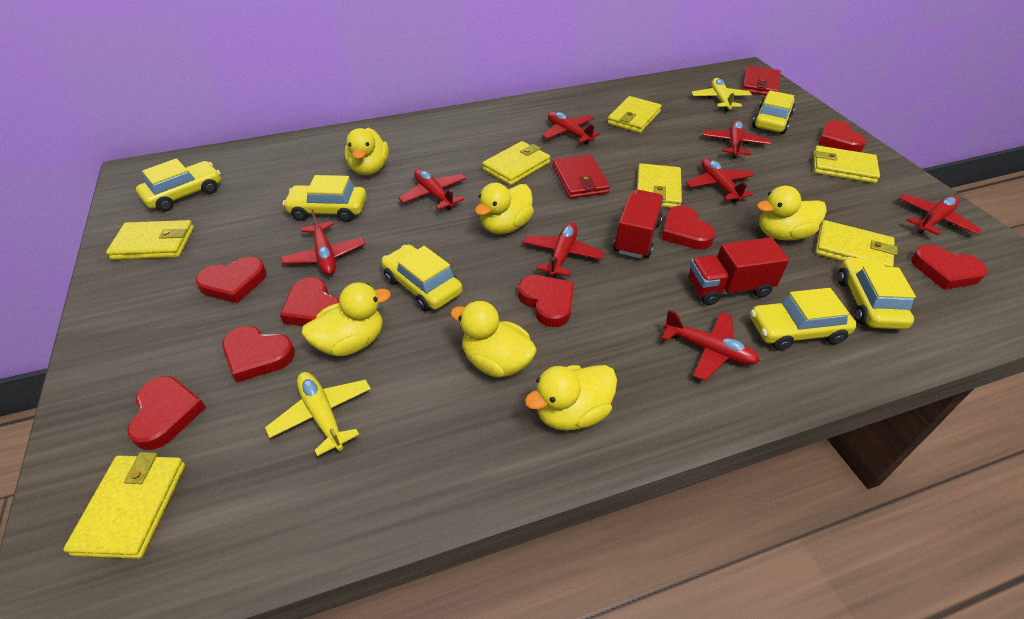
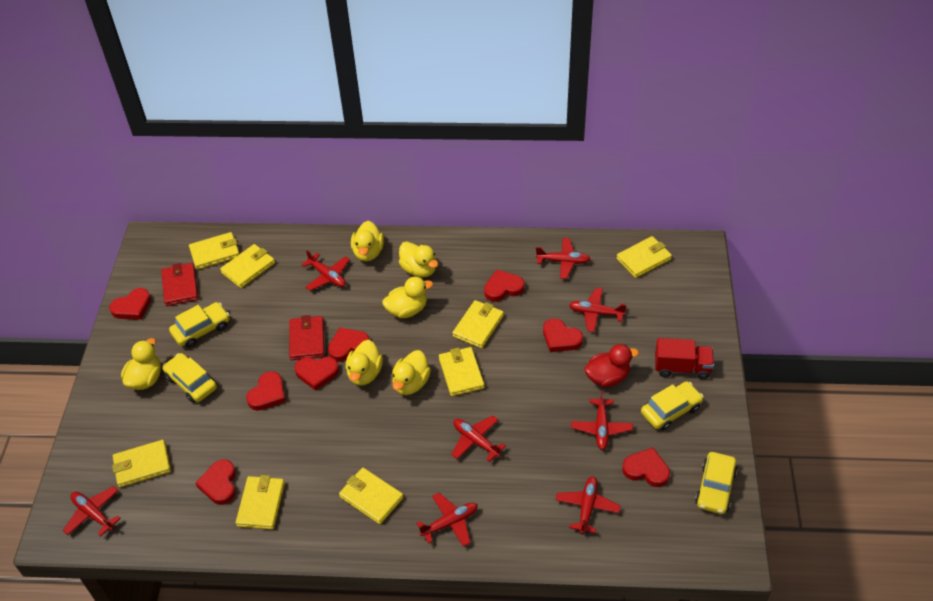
red duck: none = 0 -> [584,344,639,387] = 1
red truck: [613,190,664,259] [688,237,789,305] = 2 -> [655,338,714,379] = 1
yellow car: [136,158,221,212] [283,175,367,222] [382,244,462,312] [750,288,857,351] [752,90,795,134] [837,257,916,330] = 6 -> [162,353,217,403] [169,302,229,348] [641,381,704,431] [695,452,737,514] = 4
yellow plane: [265,372,371,456] [691,78,752,111] = 2 -> none = 0
yellow wallet: [63,452,185,559] [106,220,194,260] [482,141,550,185] [607,96,662,133] [637,163,682,208] [813,146,880,183] [815,220,898,267] = 7 -> [112,440,171,487] [189,232,239,270] [220,244,275,288] [236,475,285,529] [339,468,403,524] [439,347,484,396] [452,300,504,348] [616,236,672,278] = 8

